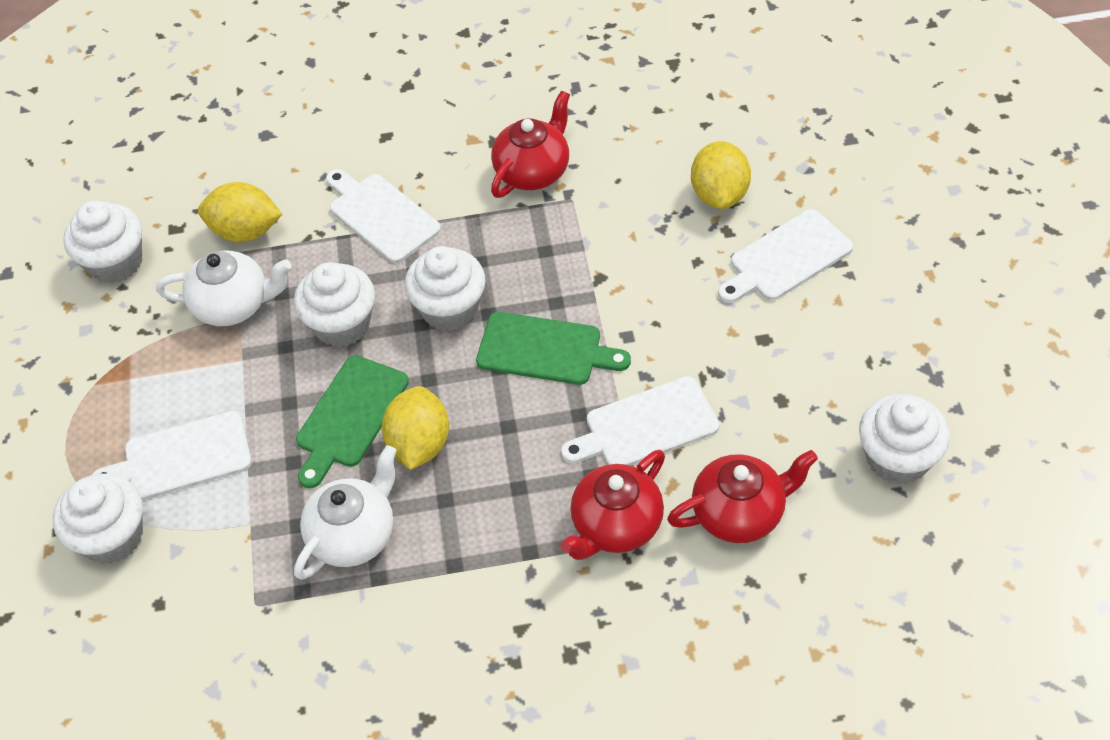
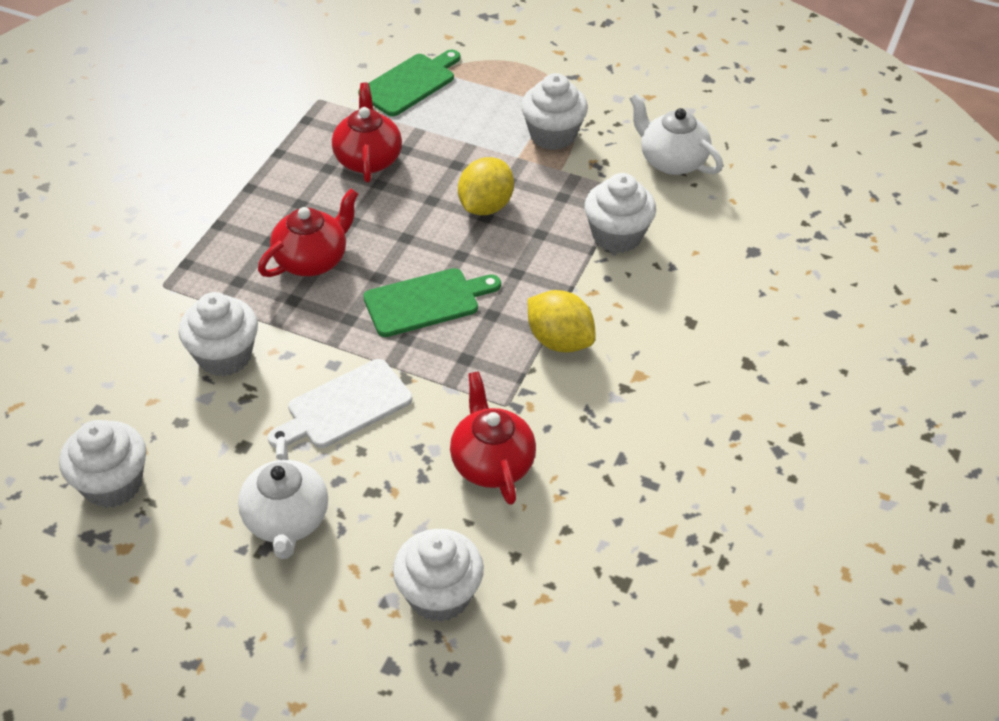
white cutting board: [92,411,252,500] [326,169,441,263] [561,376,720,466] [718,209,853,303] = 4 -> [268,359,412,448] = 1
yellow lemon: [198,182,282,242] [382,386,449,470] [691,141,751,209] = 3 -> [458,157,514,215] [528,290,595,352] = 2

